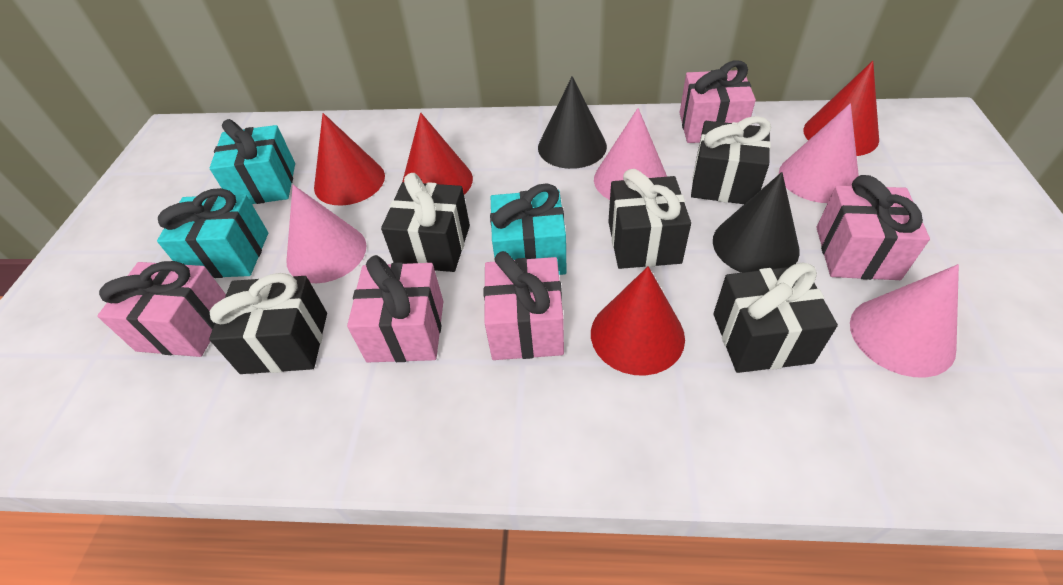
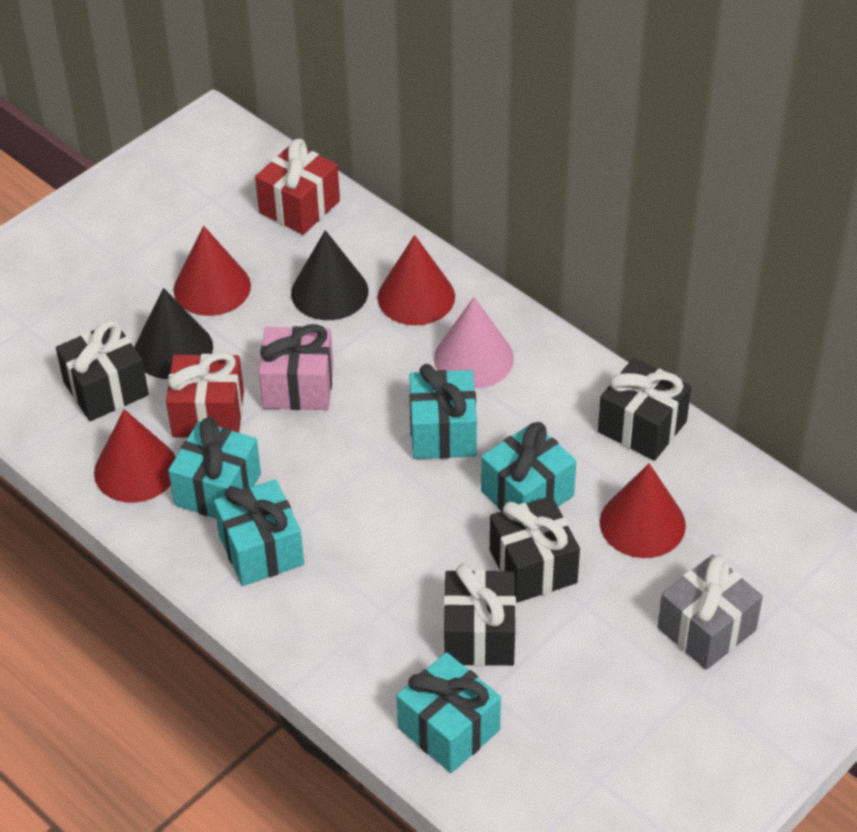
black gift: [209,273,327,374] [381,173,470,272] [608,169,691,269] [691,116,771,204] [713,262,838,373] = 5 -> [56,320,149,421] [444,564,516,666] [490,496,580,603] [598,358,691,461] = 4
grey gift: none = 0 -> [657,555,763,670] = 1
pink cone: [286,185,367,283] [594,108,667,200] [779,103,859,203] [850,264,959,378] = 4 -> [434,297,514,388] = 1
pink gift: [97,261,226,357] [347,255,444,362] [483,251,564,360] [680,60,756,143] [816,175,930,280] = 5 -> [259,324,333,410] = 1
red gift: none = 0 -> [166,351,244,438] [255,139,340,235] = 2
turquoise gift: [157,188,268,278] [210,119,295,204] [490,183,566,275] = 3 -> [168,417,261,518] [214,479,304,586] [396,652,501,773] [409,364,477,459] [481,422,576,511] = 5

